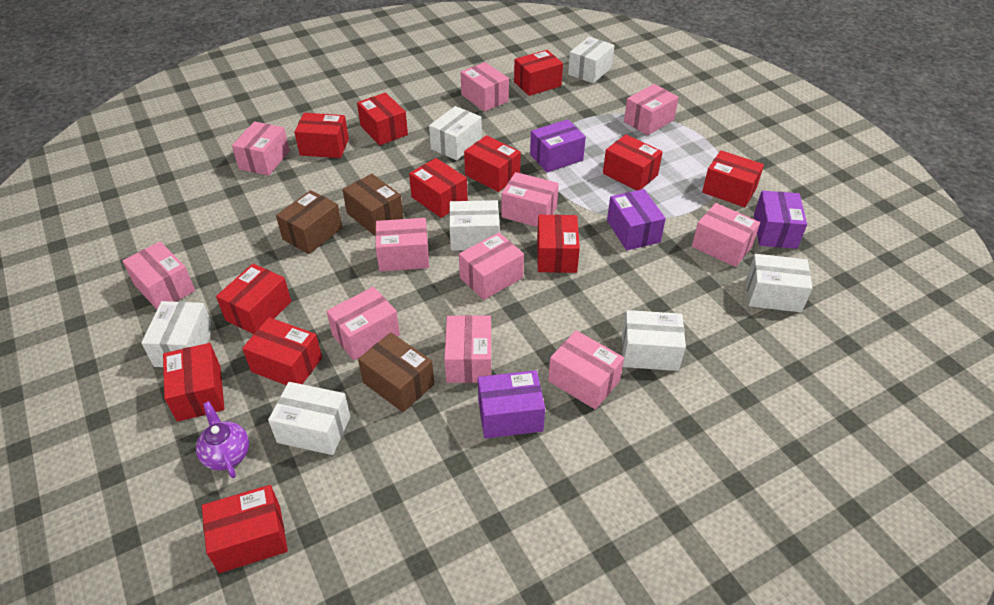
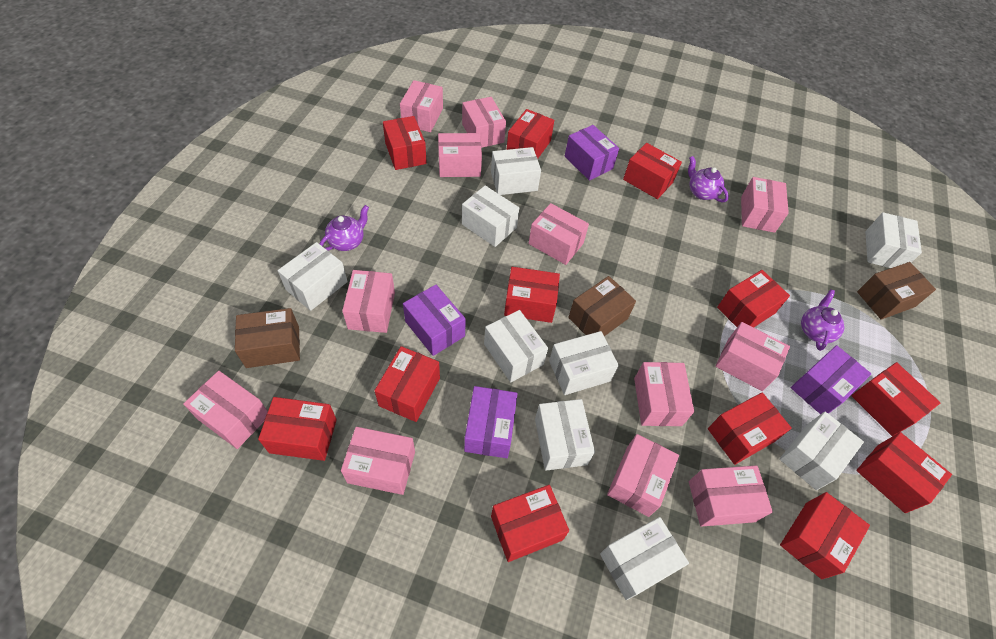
pink box: [123,242,195,309] [232,121,290,176] [326,287,400,360] [375,218,429,271] [444,315,491,383] [459,233,524,300] [461,62,509,112] [501,172,559,227] [548,330,624,410] [624,84,679,135] [692,203,760,267] = 11 -> [183,371,268,449] [341,427,415,495] [342,270,395,333] [400,80,443,132] [438,133,482,177] [462,97,506,148] [528,203,589,265] [607,434,679,517] [634,362,694,426] [689,465,773,527] [716,322,790,391] [741,177,789,233] = 12
purple teapot: [196,401,249,478] = 1 -> [319,205,369,251] [688,156,729,202] [801,289,844,351] = 3
white box: [141,301,213,367] [268,382,351,455] [429,106,482,160] [449,200,499,251] [568,37,615,83] [622,310,686,371] [747,254,812,312] = 7 -> [278,242,348,311] [462,185,519,247] [484,310,548,382] [491,147,541,195] [535,399,595,471] [549,331,619,395] [600,517,689,600] [779,412,864,490] [865,212,922,268] = 9

